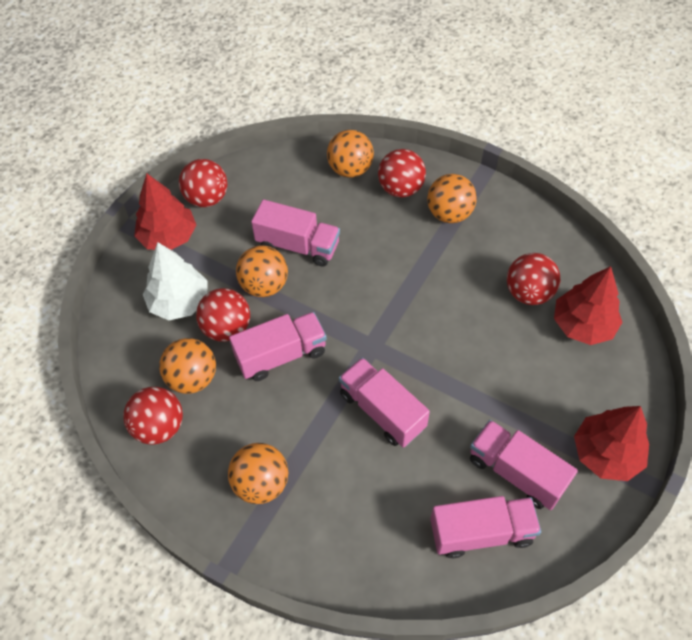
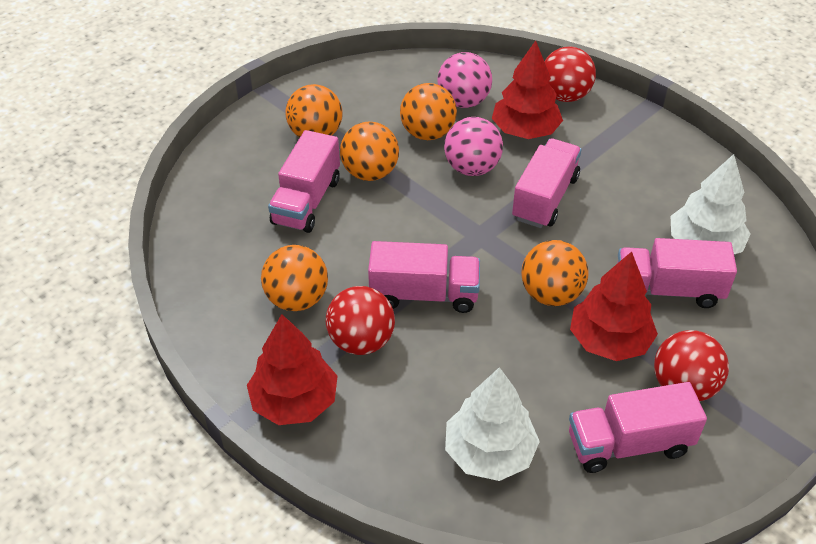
pink ball: none = 0 -> [437,52,492,108] [444,117,503,176] = 2
red ball: [123,387,183,445] [179,159,227,207] [196,288,250,342] [378,149,426,198] [507,253,561,305] = 5 -> [326,286,395,355] [544,47,596,102] [654,330,729,402] = 3
white tree: [143,242,208,320] = 1 -> [445,367,540,481] [671,154,751,254] = 2

